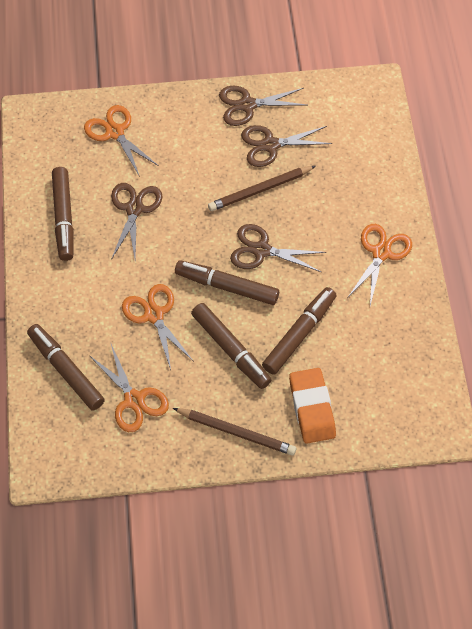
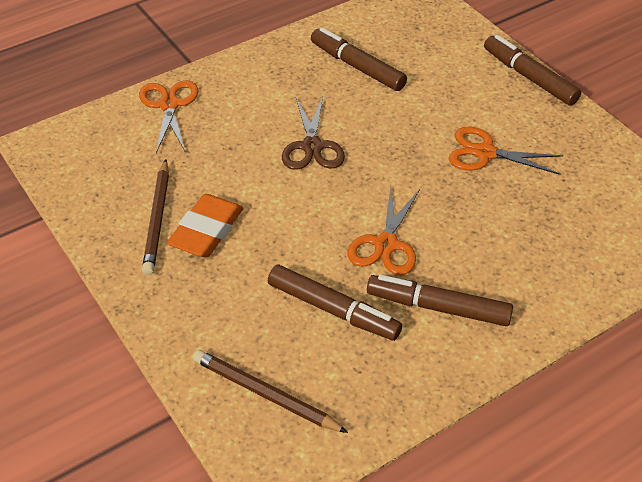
brown marker: [27,324,105,411] [52,167,74,261] [175,260,279,305] [191,303,271,389] [262,287,337,375] = 5 -> [268,265,402,341] [311,27,407,91] [367,275,513,326] [484,35,581,106] = 4
brown scissors: [111,183,162,260] [219,86,306,126] [230,224,326,272] [241,125,332,167] = 4 -> [282,96,345,170] = 1
orange scissors: [84,105,159,177] [89,344,169,432] [122,284,193,370] [348,224,412,306] = 4 -> [139,80,198,153] [347,187,420,275] [449,127,563,175] = 3

